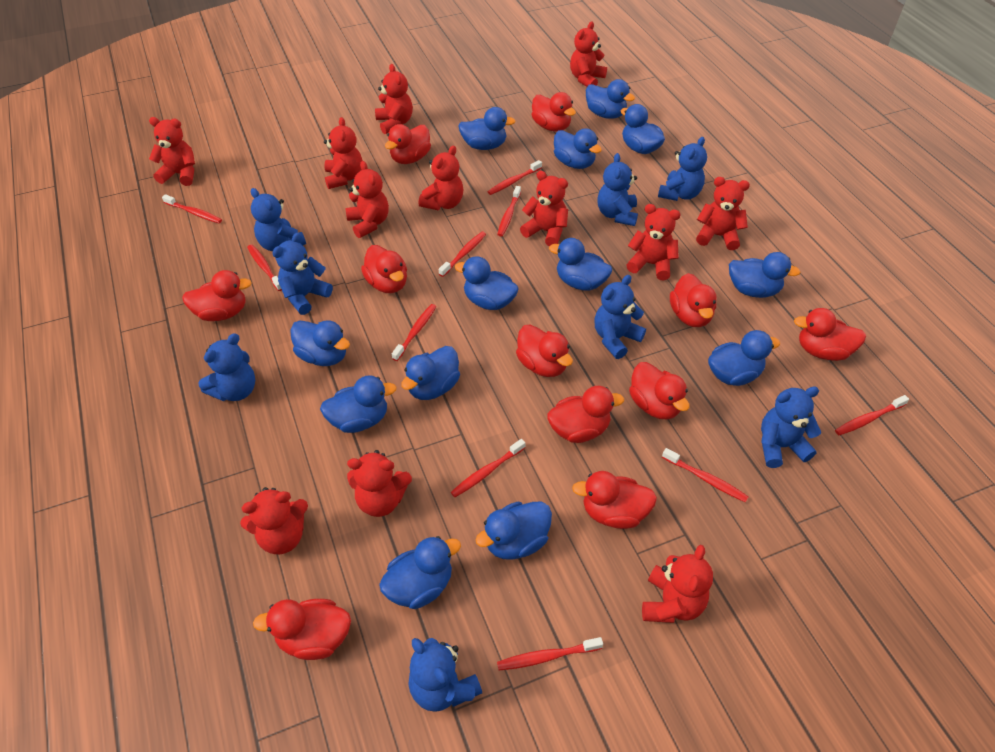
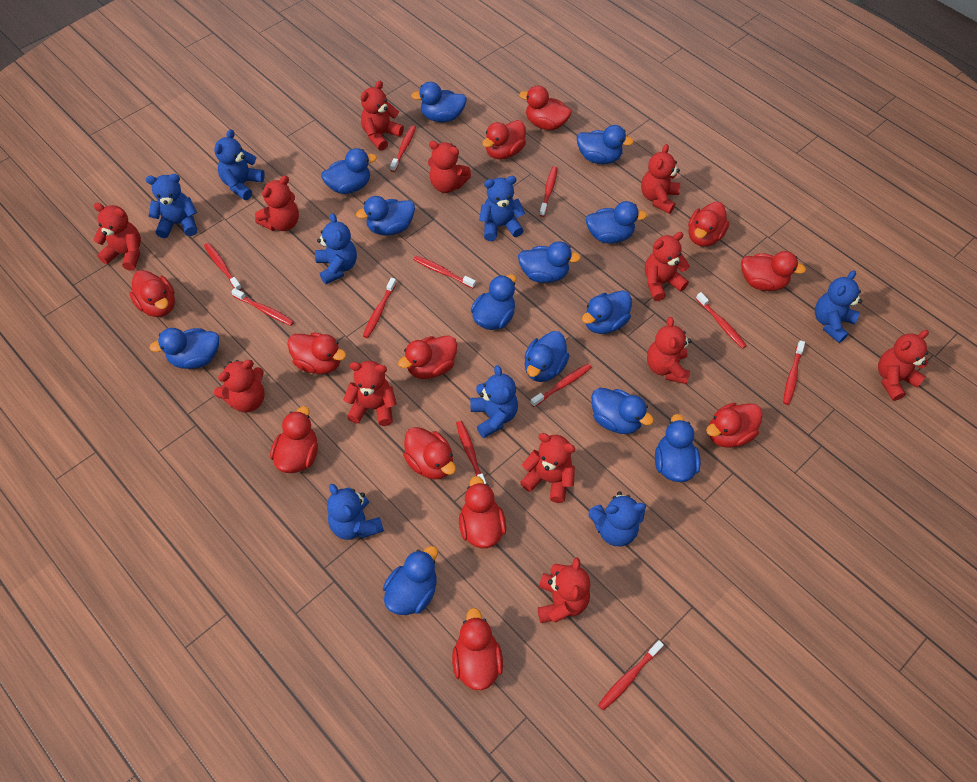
red duck: [182,270,252,321] [253,599,351,660] [361,245,407,293] [385,124,431,164] [516,325,573,377] [532,92,576,131] [547,386,624,443] [572,471,657,529] [629,362,689,420] [670,273,717,327] [794,308,866,361] = 11 -> [129,270,175,317] [270,406,318,473] [287,332,346,374] [398,335,457,379] [403,427,456,479] [452,608,503,690] [459,476,506,548] [482,120,526,160] [519,86,572,130] [688,202,729,246] [706,403,763,448] [741,251,806,291] = 12
red toothbrush: [162,194,222,223] [247,245,282,291] [392,304,436,361] [439,232,486,277] [451,439,526,497] [488,160,542,195] [497,186,521,236] [497,637,603,670] [662,448,748,502] [835,395,909,435] = 10 -> [204,243,242,291] [231,288,294,326] [363,278,396,338] [390,125,416,172] [413,256,476,288] [456,421,486,484] [530,364,592,407] [539,166,557,217] [598,640,664,711] [696,292,747,349] [783,340,805,405] = 11

